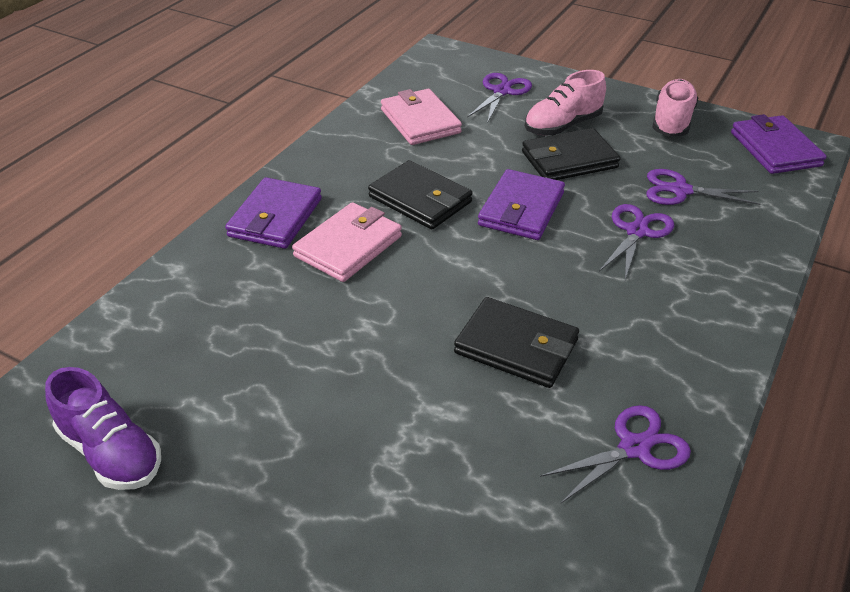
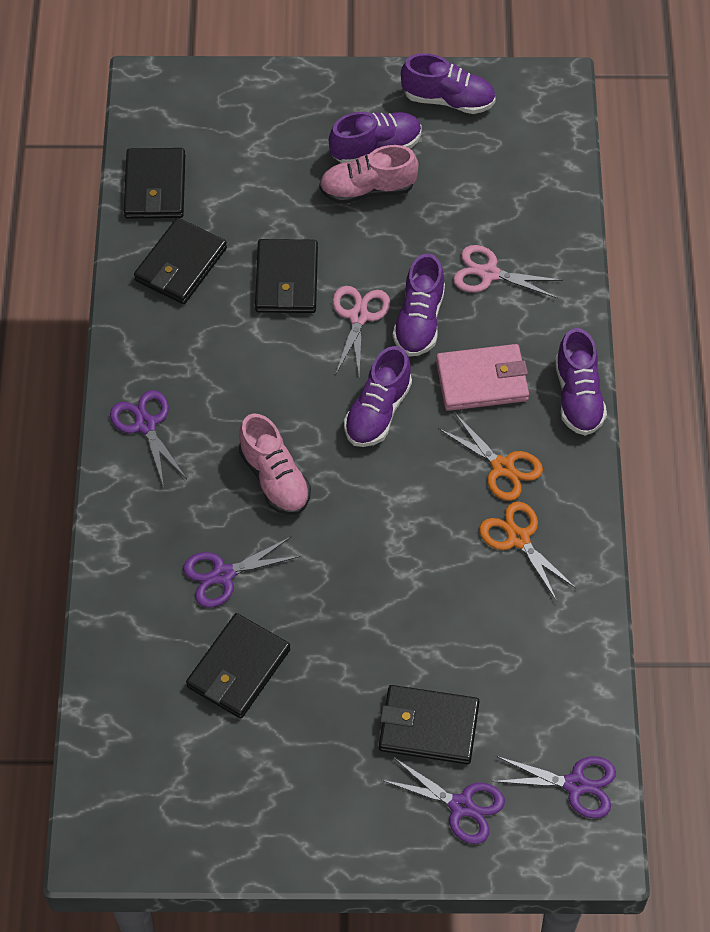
black wallet: [368,160,473,229] [454,297,579,388] [522,128,620,180] = 3 -> [124,148,185,219] [134,218,227,304] [186,613,290,719] [255,239,318,313] [379,685,480,764] = 5
orange scissors: none = 0 -> [438,413,543,501] [479,502,577,601] = 2
pink scissors: none = 0 -> [333,286,390,375] [453,245,563,298] = 2
pink wallet: [292,202,402,282] [381,89,462,145] = 2 -> [436,344,529,411] = 1
purple shoe: [45,367,161,490] = 1 -> [329,112,421,163] [344,346,412,447] [393,253,445,357] [401,53,496,114] [555,328,607,436] = 5
purple wallet: [225,177,322,249] [478,169,565,240] [731,114,827,174] = 3 -> none = 0

